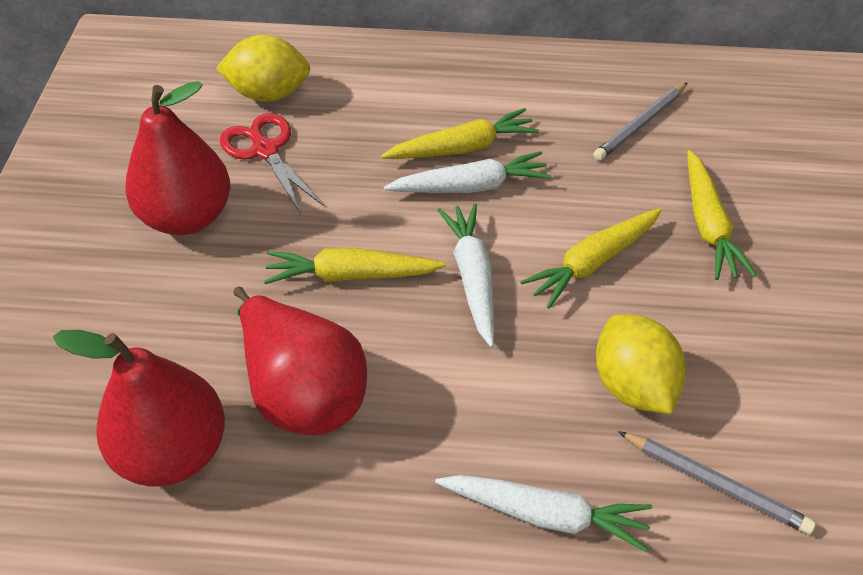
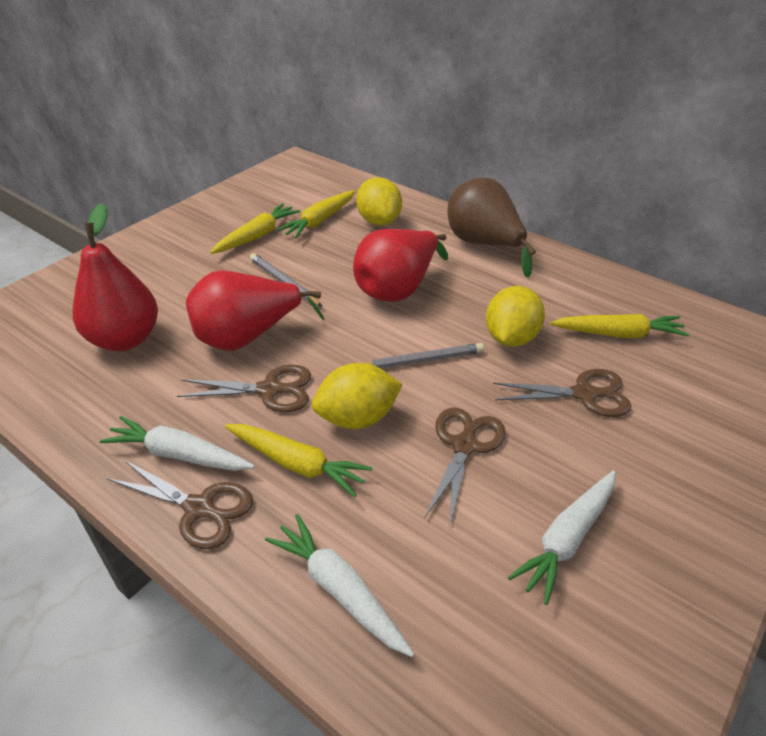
brown pear: none = 0 -> [448,178,536,278] = 1
brown scissors: none = 0 -> [107,460,253,549] [177,365,311,412] [424,408,506,524] [493,369,631,417] = 4
red scissors: [220,113,323,214] = 1 -> none = 0
yellow lemon: [216,35,311,101] [596,314,686,415] = 2 -> [312,363,403,429] [356,177,402,226] [486,286,545,347] = 3

